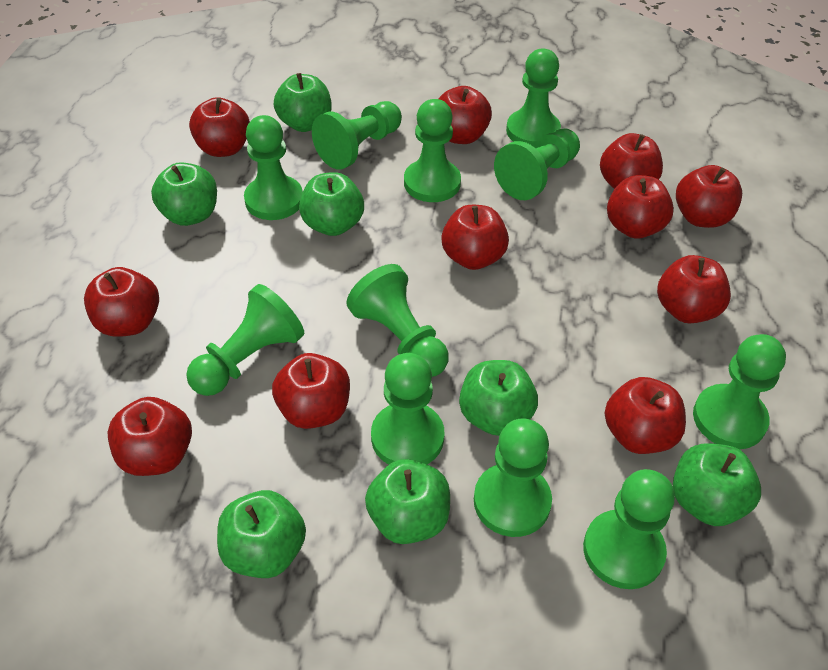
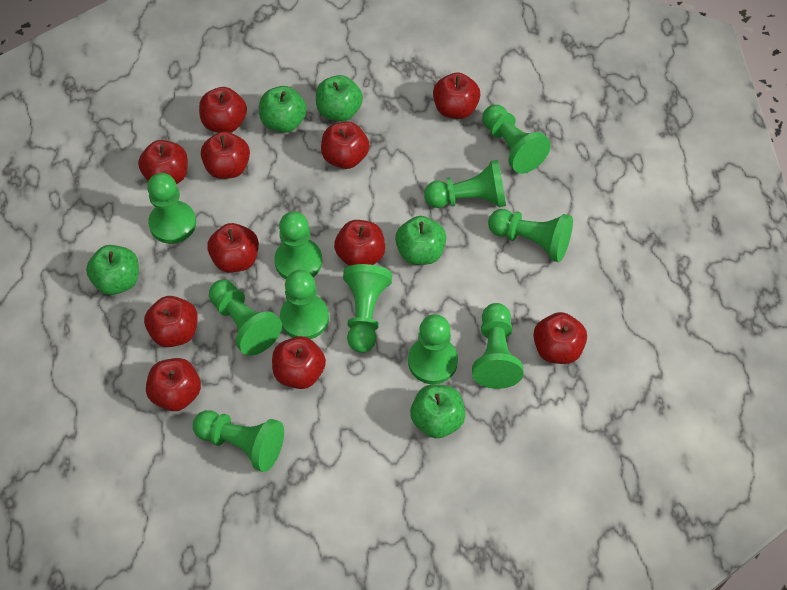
green apple: [151,162,217,226] [217,490,306,578] [274,73,331,132] [299,172,364,236] [365,459,450,544] [459,360,538,436] [673,443,761,526] = 7 -> [86,245,139,295] [259,86,307,133] [316,75,363,122] [395,216,446,265] [410,384,466,438] = 5

